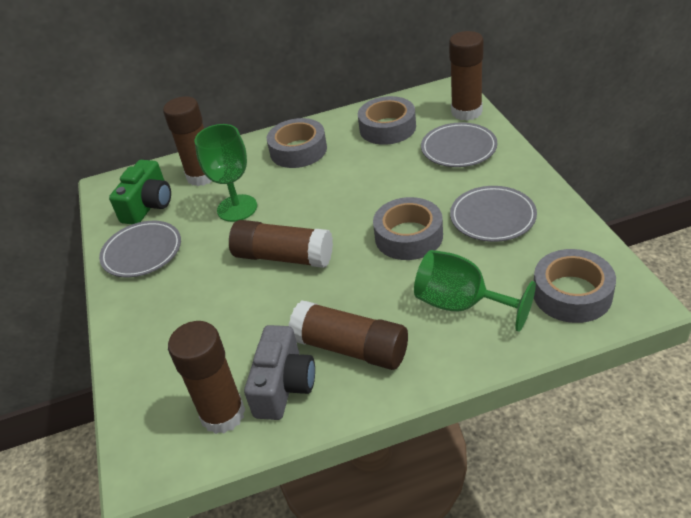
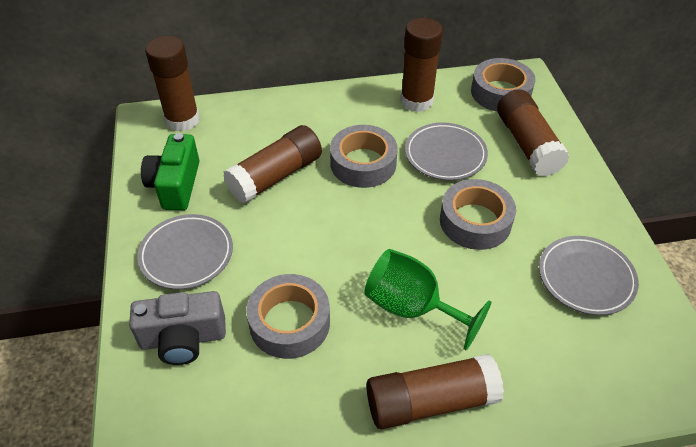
green goblet: [195,124,257,222] [414,250,536,332] = 2 -> [364,249,491,350] = 1

